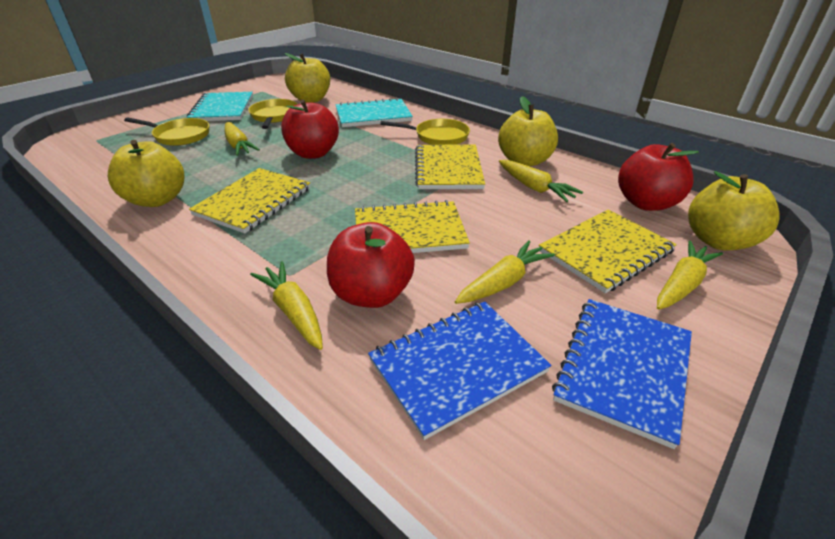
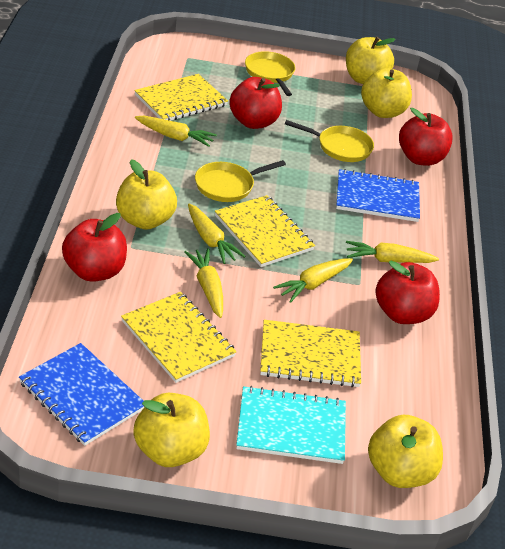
red apple: [281,99,339,159] [327,222,415,308] [618,143,699,211] = 3 -> [62,213,127,282] [229,77,282,129] [375,261,440,324] [399,108,453,166] = 4
turquoise notebook: [187,92,253,121] [336,98,413,127] = 2 -> [236,386,346,464] = 1
yellow apple: [108,140,184,207] [285,53,330,103] [498,96,558,166] [688,171,779,251] = 4 -> [116,159,177,230] [133,393,210,467] [346,37,396,84] [361,68,412,118] [368,415,443,488] = 5

